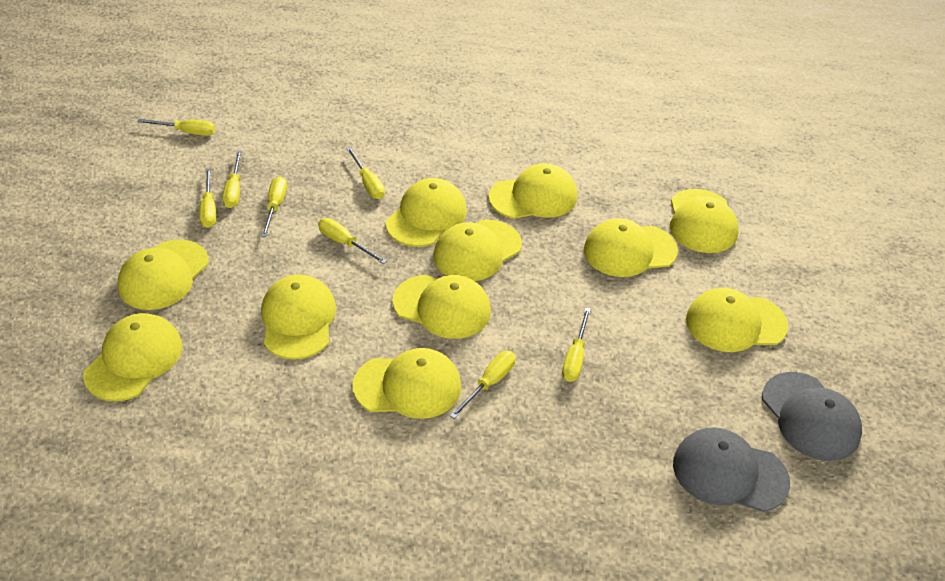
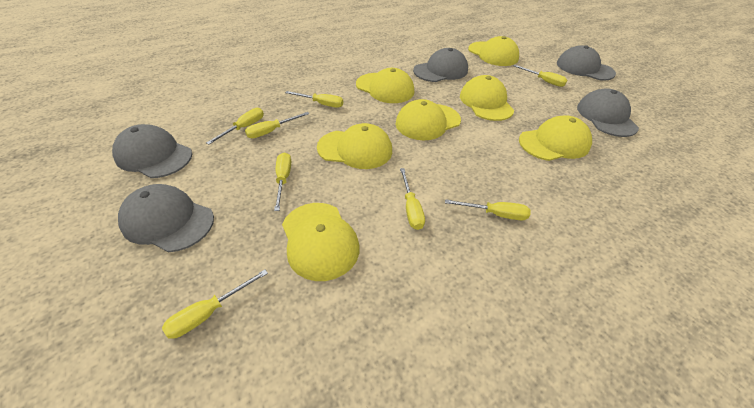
grey cap: [673,427,790,512] [762,372,862,461] = 2 -> [112,124,192,178] [118,184,214,252] [413,48,468,82] [557,45,616,81] [577,88,639,137] = 5
yellow cap: [83,313,182,401] [118,240,209,310] [261,274,336,359] [353,348,461,419] [386,178,467,247] [393,275,491,339] [433,220,522,281] [489,163,577,219] [584,218,678,277] [670,189,739,253] [686,288,788,352] = 11 -> [282,203,360,281] [317,123,392,169] [356,68,414,103] [396,99,461,140] [460,75,514,121] [468,36,519,66] [519,115,592,161] = 7

